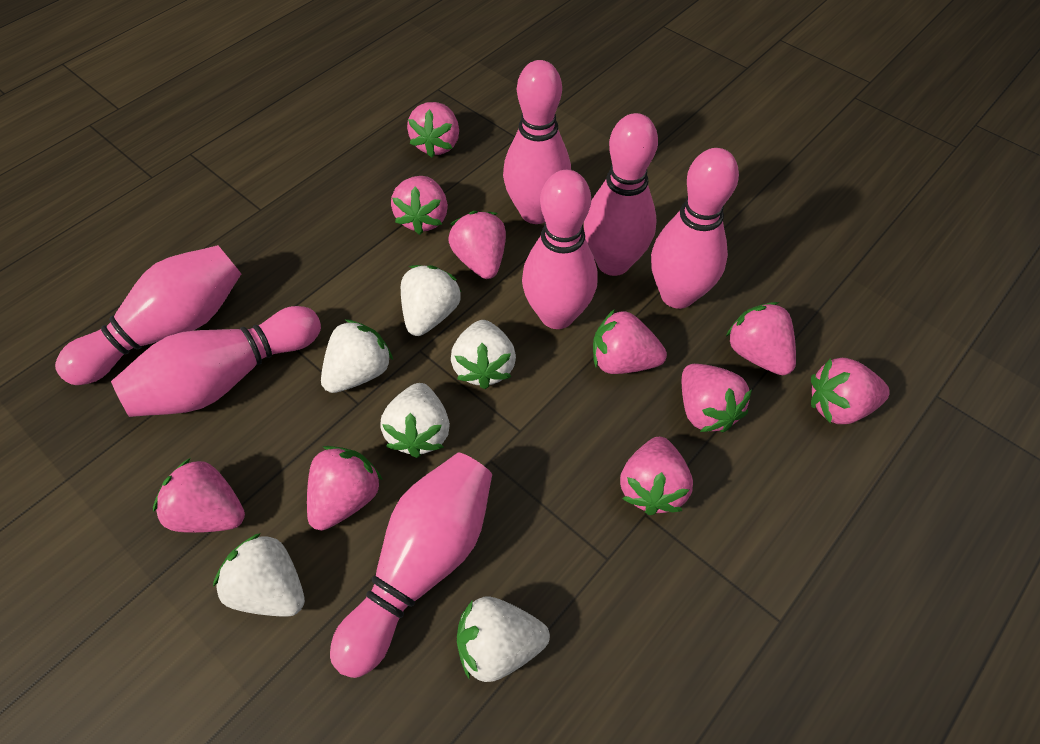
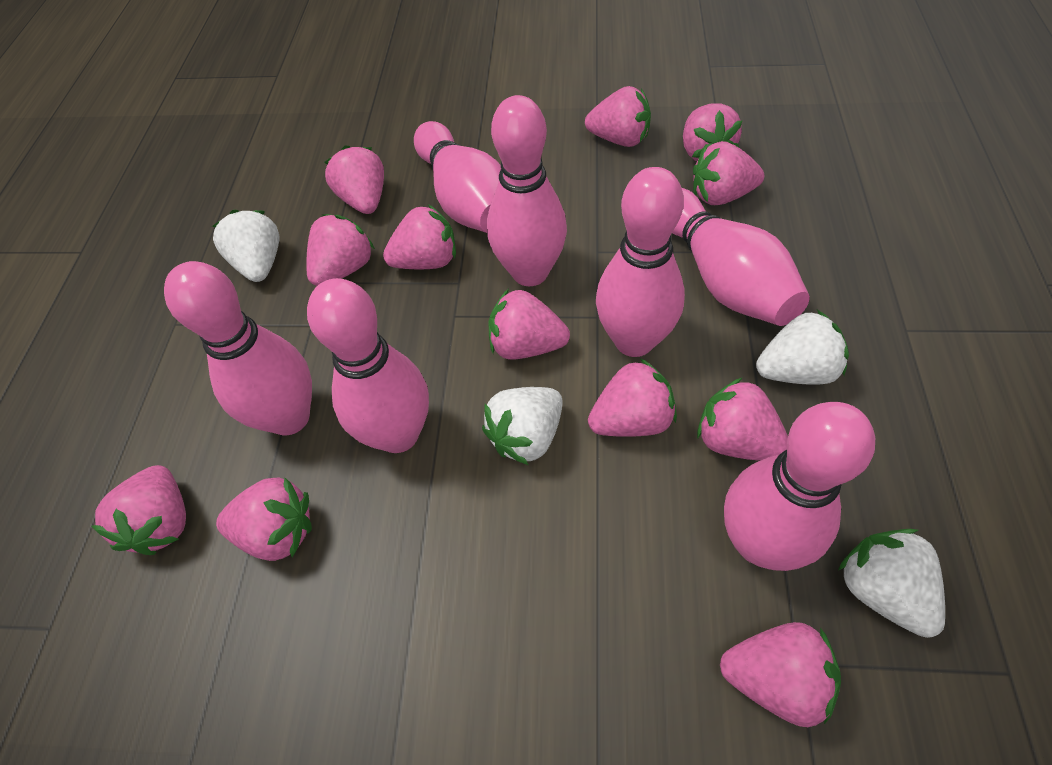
pink strawberry: [153,458,245,533] [307,446,383,531] [391,176,448,235] [407,102,459,158] [448,211,506,279] [593,309,667,374] [620,437,693,515] [682,364,752,432] [726,302,796,375] [811,358,890,424] = 10 -> [92,465,186,555] [216,477,312,561] [306,214,375,286] [324,145,384,214] [383,204,456,269] [489,289,570,360] [585,86,651,147] [588,358,677,437] [683,103,742,161] [693,141,764,205] [697,377,788,461] [720,622,841,727] = 12
white strawberry: [213,533,305,616] [321,319,393,393] [380,383,450,458] [401,265,461,336] [451,320,516,389] [457,596,550,682] = 6 -> [212,210,279,282] [482,387,563,465] [756,310,849,385] [838,529,945,638] = 4

